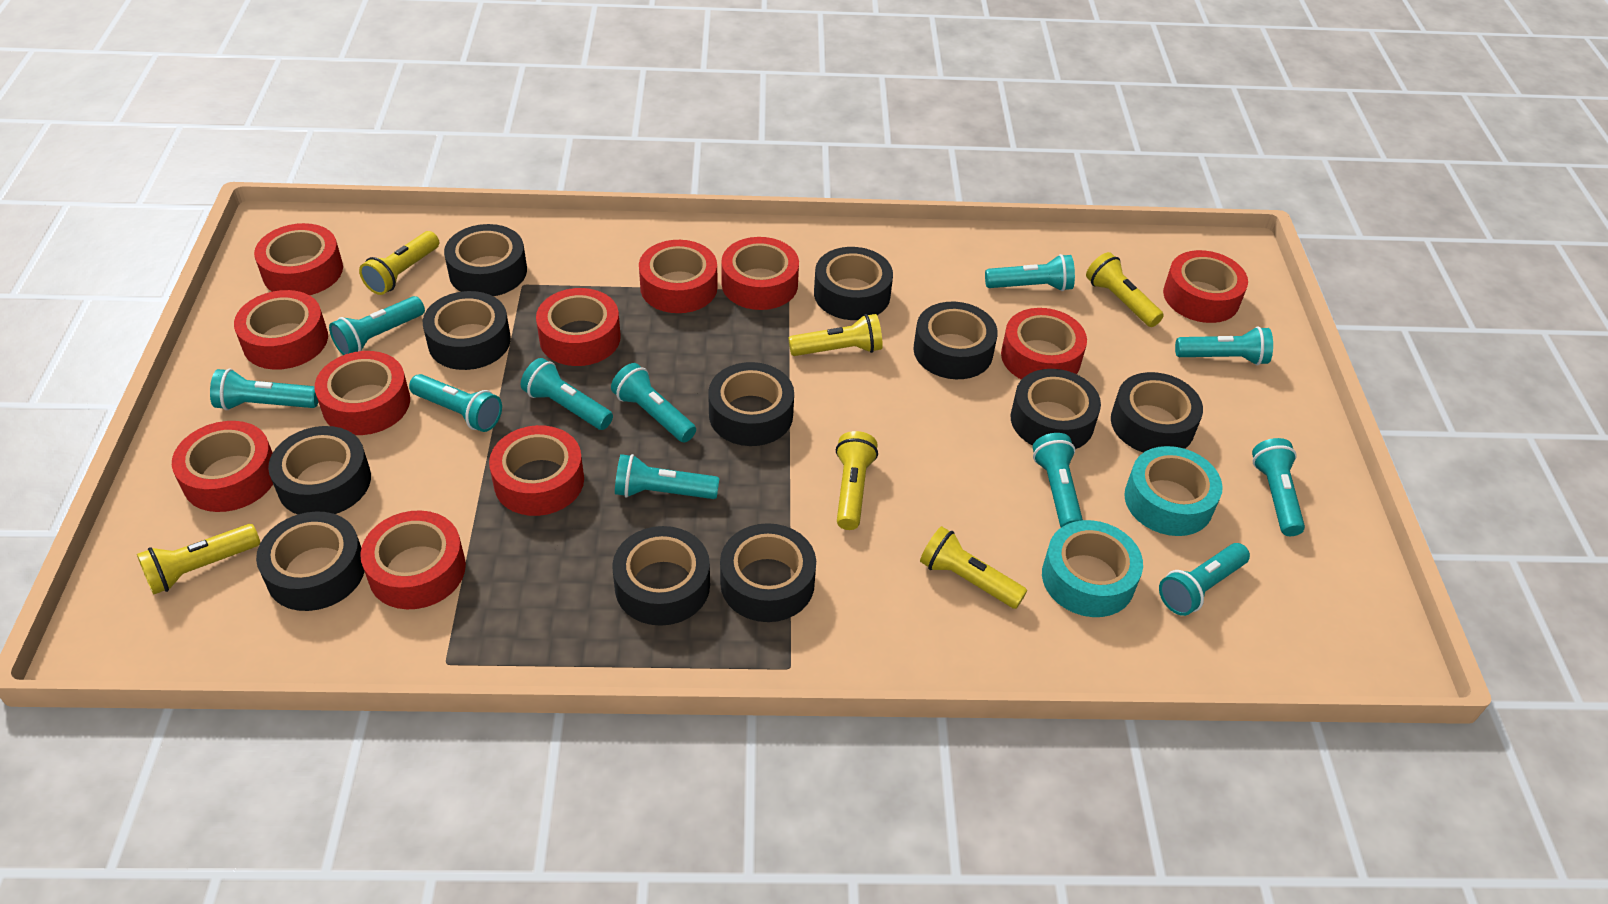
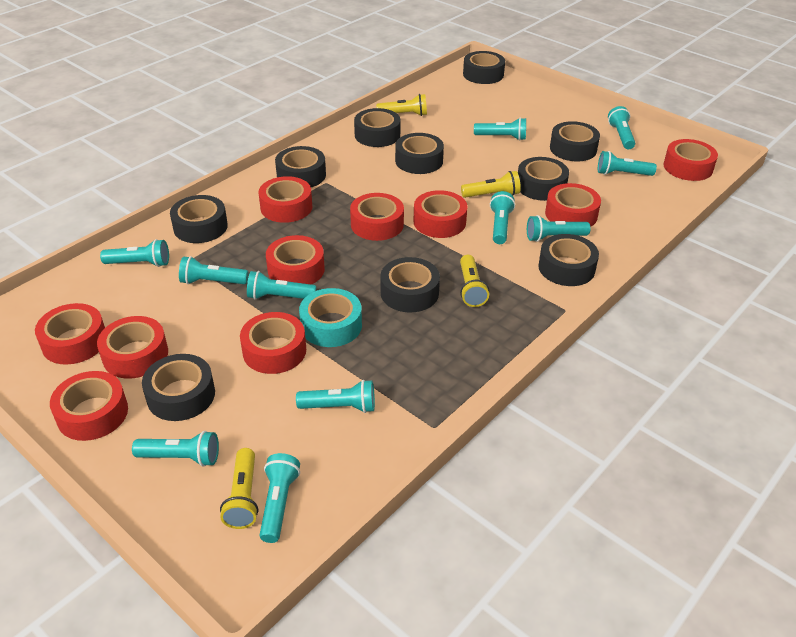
black tape: [256,511,365,611] [268,426,371,515] [423,291,511,370] [444,224,527,296] [612,526,710,626] [708,362,794,446] [720,523,816,622] [814,247,893,320] [913,302,998,379] [1011,369,1101,449] [1111,372,1203,453] = 11 -> [142,354,215,421] [170,195,228,243] [275,146,326,187] [354,108,401,147] [380,257,440,313] [395,133,444,174] [463,51,505,84] [518,157,569,201] [538,234,599,286] [550,121,600,162] = 10
red tape: [172,421,273,512] [234,290,328,370] [254,223,343,295] [315,351,410,435] [360,510,466,609] [489,425,584,516] [536,288,621,366] [639,240,718,313] [721,237,799,310] [1001,308,1087,380] [1163,250,1248,323] = 11 -> [35,303,105,365] [50,371,128,441] [97,316,168,379] [240,312,306,374] [259,176,312,223] [266,235,325,284] [350,193,404,241] [414,190,468,238] [545,183,601,227] [663,139,718,181] = 10
turquoise tape: [1042,520,1143,617] [1124,446,1223,536] = 2 -> [299,288,362,347] = 1
yellow flashlight: [137,524,260,595] [359,231,439,295] [788,314,883,356] [836,431,878,530] [920,526,1027,609] [1086,252,1164,327] = 6 -> [220,448,258,529] [376,94,427,116] [460,255,489,307] [461,171,521,198] = 4

